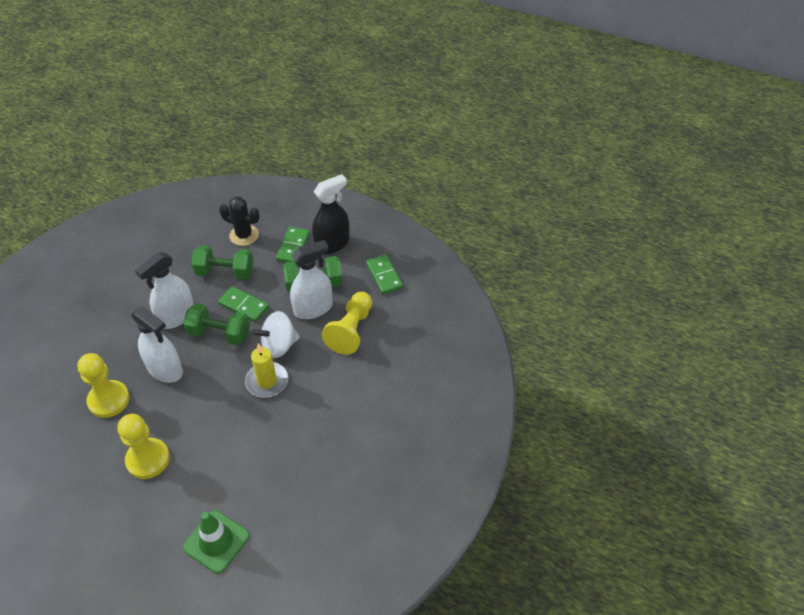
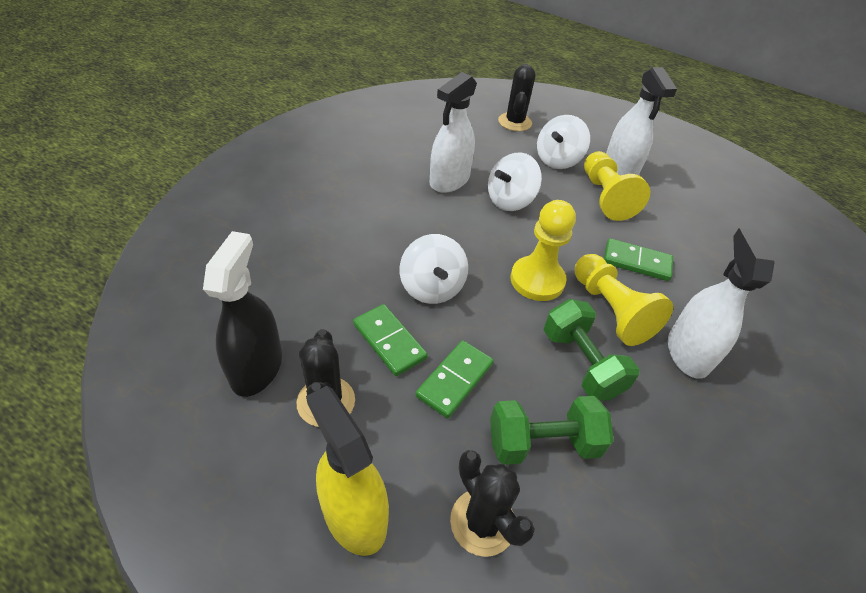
black cactus: [219,197,259,246] = 1 -> [297,329,355,427] [450,450,535,557] [498,63,535,131] = 3
green dumbbell: [183,303,250,346] [191,245,253,280] [283,256,343,293] = 3 -> [490,396,614,465] [544,299,640,401] = 2
green traffic cone: [183,510,250,574] = 1 -> none = 0
white spinning top: [252,311,300,358] = 1 -> [400,234,468,304] [488,153,542,211] [537,115,590,169] = 3
yellow candle: [245,343,288,397] = 1 -> none = 0
yellow spray bottle: none = 0 -> [306,386,389,556] = 1

